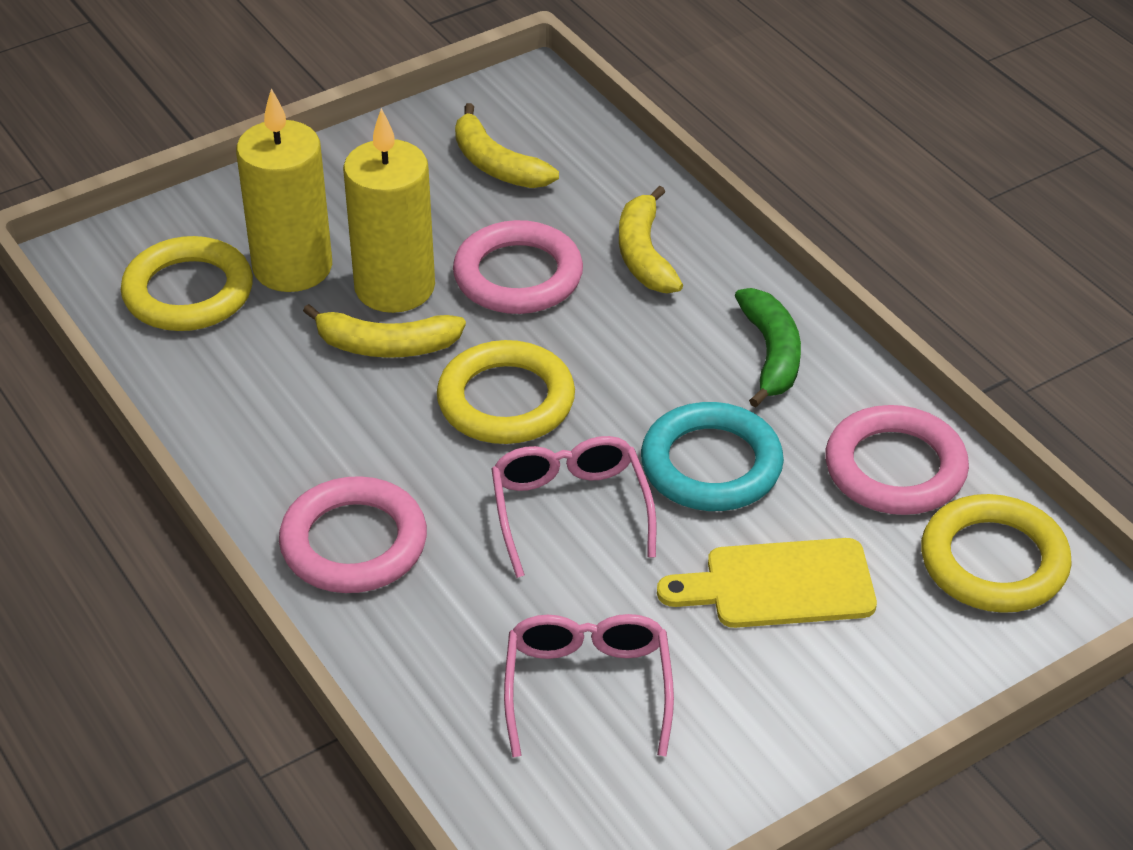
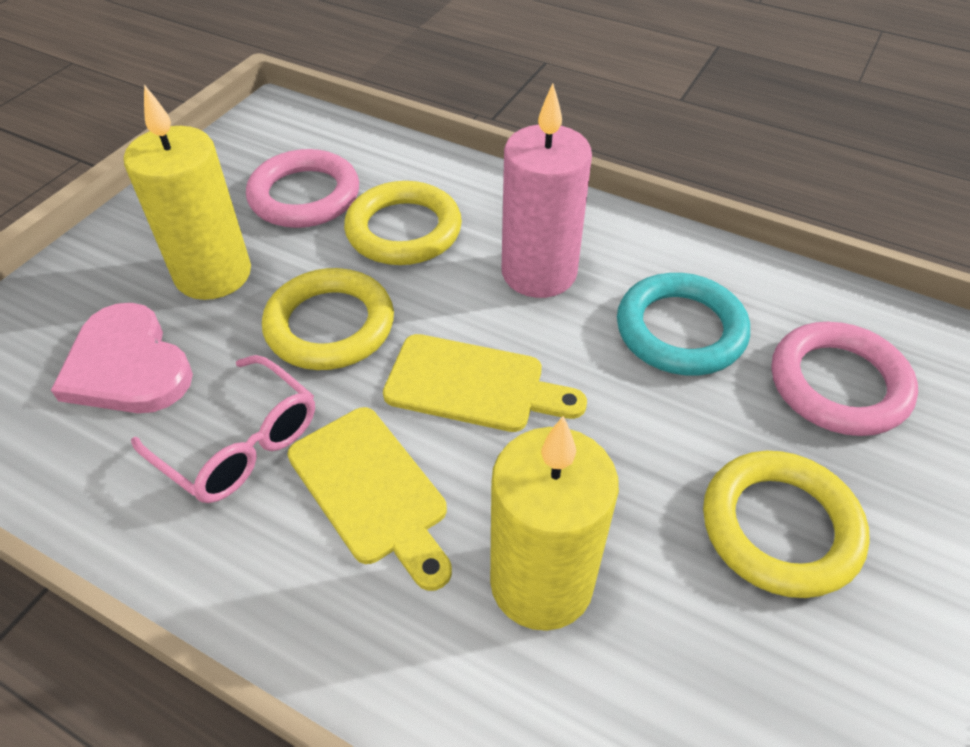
green banana: [735,288,801,407] = 1 -> none = 0
pink candle: none = 0 -> [502,83,592,298] = 1
pink glasses: [491,436,656,578] [504,614,674,757] = 2 -> [131,355,315,503] = 1
pink heart: none = 0 -> [51,303,193,413] = 1
pink ring: [279,476,427,593] [453,220,583,314] [825,405,969,515] = 3 -> [246,149,359,228] [772,322,918,436] = 2
yellow banana: [303,304,466,358] [455,103,559,188] [619,186,683,293] = 3 -> none = 0
yellow cutting board: [657,538,877,628] = 1 -> [287,407,452,591] [383,334,587,432] = 2

